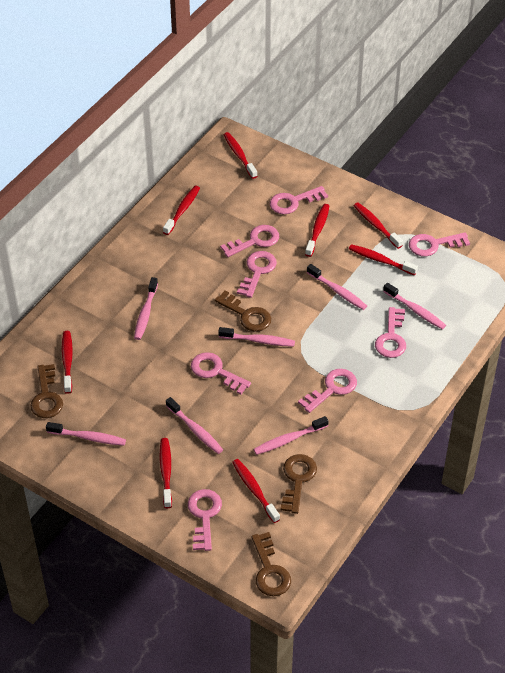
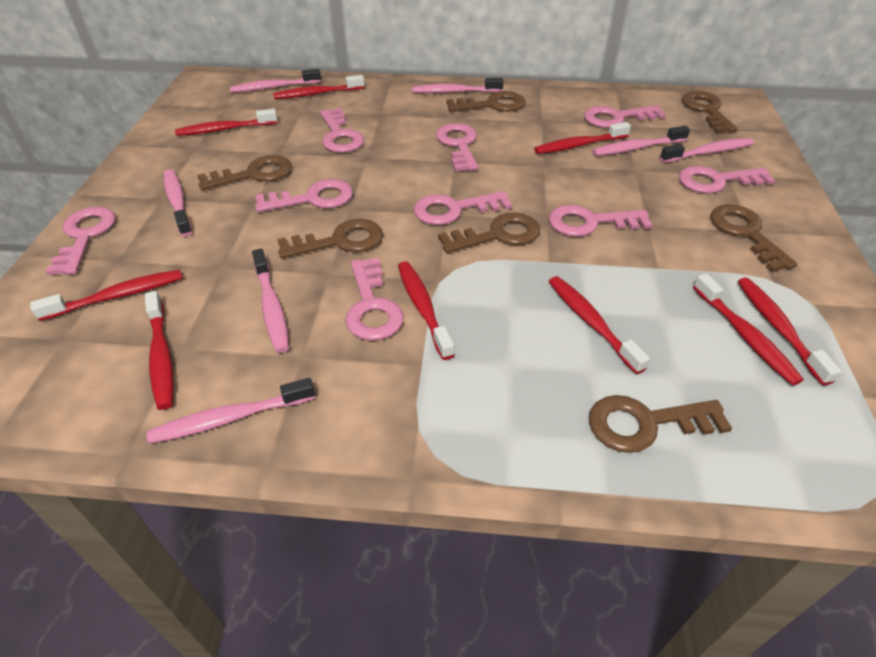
brown key: [30,364,63,418] [215,291,271,331] [251,532,291,596] [280,454,317,514] = 4 -> [197,155,292,191] [277,219,383,259] [438,212,540,253] [446,91,525,112] [589,395,732,453] [682,91,738,133] [711,204,798,272] = 7
pink key: [188,489,222,551] [191,352,251,395] [220,225,279,257] [237,251,277,298] [270,186,328,214] [298,369,357,413] [375,307,406,358] [409,232,470,257] = 8 -> [46,207,116,275] [255,179,353,212] [320,108,364,153] [345,258,404,341] [413,191,512,225] [436,123,478,172] [549,205,652,237] [584,105,666,128] [679,166,775,194] = 9
red toothbrush: [61,331,73,394] [160,438,172,508] [163,186,200,235] [224,132,257,179] [232,459,280,523] [305,204,329,257] [349,244,418,275] [353,202,403,249] = 8 -> [30,270,183,321] [145,291,174,410] [175,109,277,136] [273,75,365,99] [398,261,455,360] [534,122,631,154] [549,276,650,374] [693,273,804,385] [738,278,842,385] = 9

